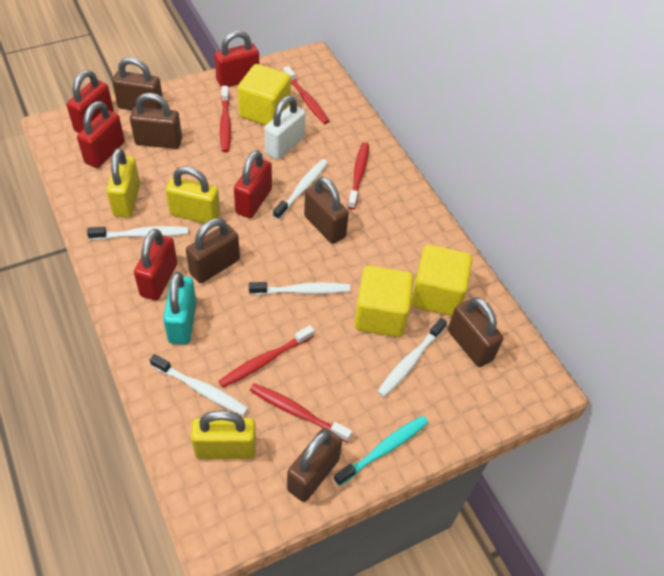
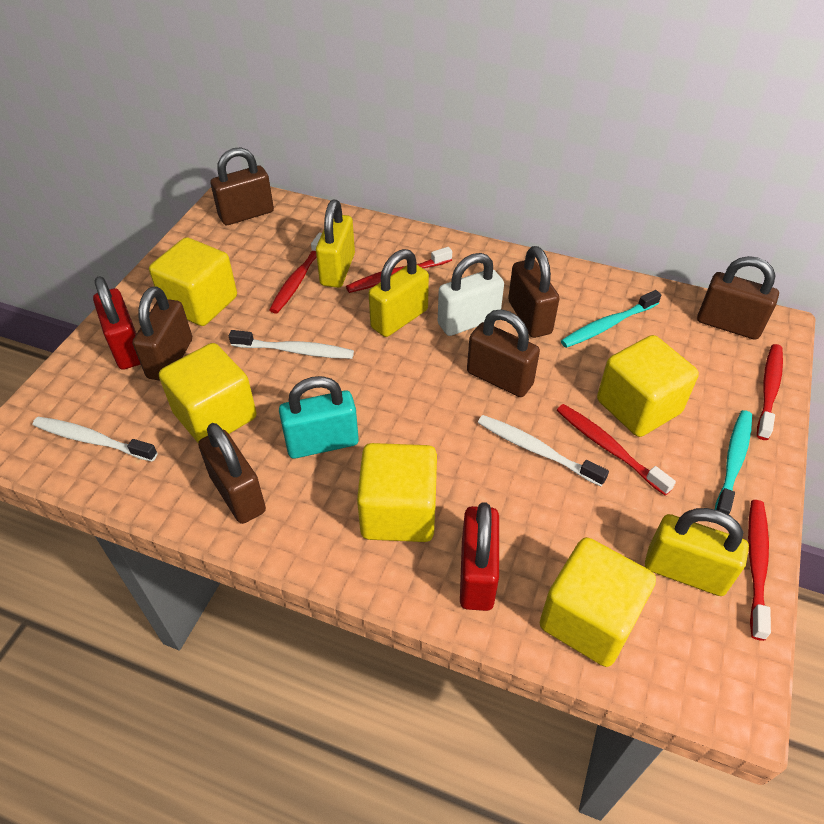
red padlock: [67,70,114,133] [77,101,125,168] [134,229,177,301] [214,31,259,88] [234,150,272,218] = 5 -> [93,276,141,370] [460,502,499,611] = 2
turquoise toothbrush: [334,416,429,486] = 1 -> [561,290,661,348] [715,410,752,515] = 2
white toothbrush: [87,226,188,240] [150,354,248,416] [249,282,351,295] [273,159,328,220] [377,318,447,397] = 5 -> [33,417,158,462] [229,330,354,359] [478,415,609,486] = 3
yellow cube: [237,64,291,126] [354,266,414,337] [411,245,472,316] = 3 -> [149,237,237,326] [159,343,257,442] [357,443,437,542] [540,537,656,667] [597,335,699,437] = 5

